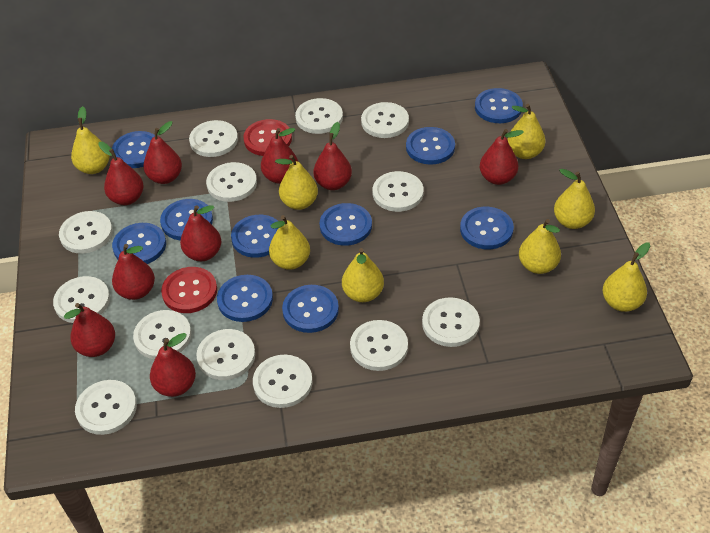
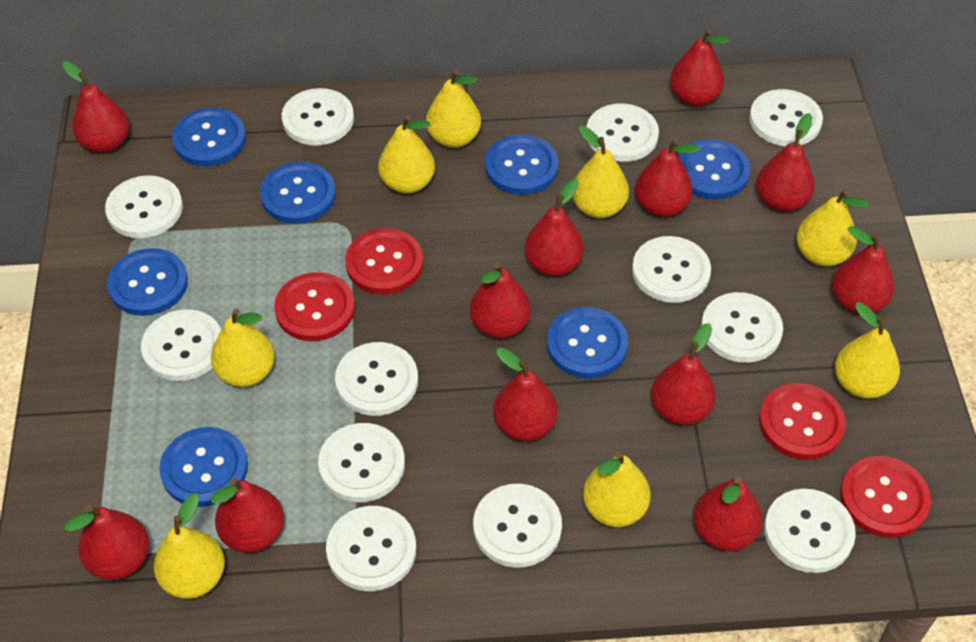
blue button: [112,131,155,168] [112,223,166,264] [160,199,213,240] [217,275,273,322] [231,215,278,258] [282,285,339,333] [320,203,372,246] [406,127,455,165] [460,207,514,249] [475,88,523,123] = 10 -> [107,248,188,316] [159,427,248,507] [172,108,246,166] [260,162,336,224] [485,135,559,195] [547,307,628,378] [678,139,750,200] = 7
red button: [161,267,217,313] [243,119,292,156] = 2 -> [274,272,355,341] [345,228,423,294] [759,383,846,460] [840,456,931,538] = 4
red pear: [64,303,115,357] [98,142,144,205] [112,244,155,300] [143,121,182,184] [150,333,196,397] [180,205,221,261] [261,128,298,184] [314,122,352,190] [480,129,524,185] = 9 -> [62,61,129,153] [64,505,149,580] [211,478,284,553] [470,262,531,339] [493,348,558,441] [525,179,584,276] [635,139,701,217] [651,323,716,425] [670,29,729,106] [694,477,762,551] [756,113,815,212] [832,226,894,314] = 12
white button: [53,276,110,323] [59,211,113,254] [75,380,137,435] [133,310,191,359] [189,120,238,157] [196,329,255,380] [206,162,257,202] [253,355,312,408] [295,98,343,134] [350,320,408,371] [361,102,409,138] [373,171,423,212] [422,297,480,347] = 13 -> [105,175,183,238] [141,309,221,381] [282,88,354,146] [318,423,405,502] [326,506,416,591] [335,342,418,416] [473,484,562,568] [587,104,659,162] [632,236,711,303] [701,292,783,363] [749,89,823,146] [764,489,856,573] = 12

